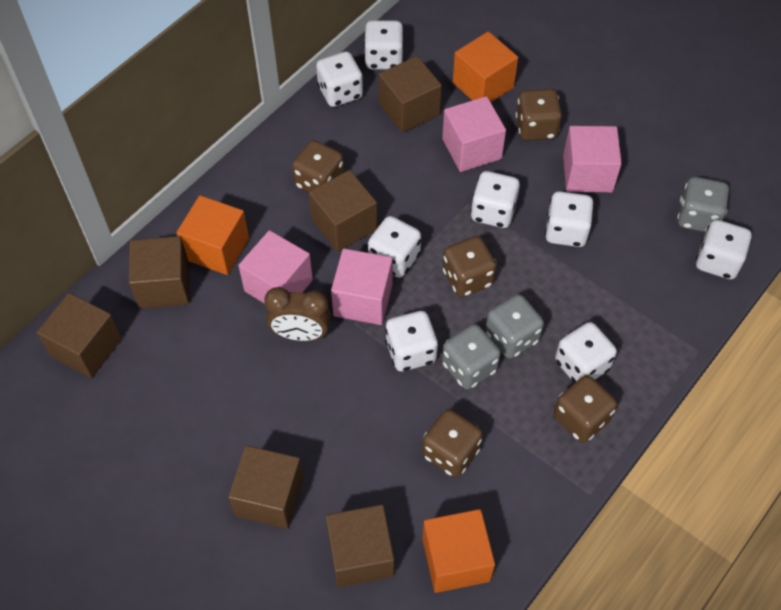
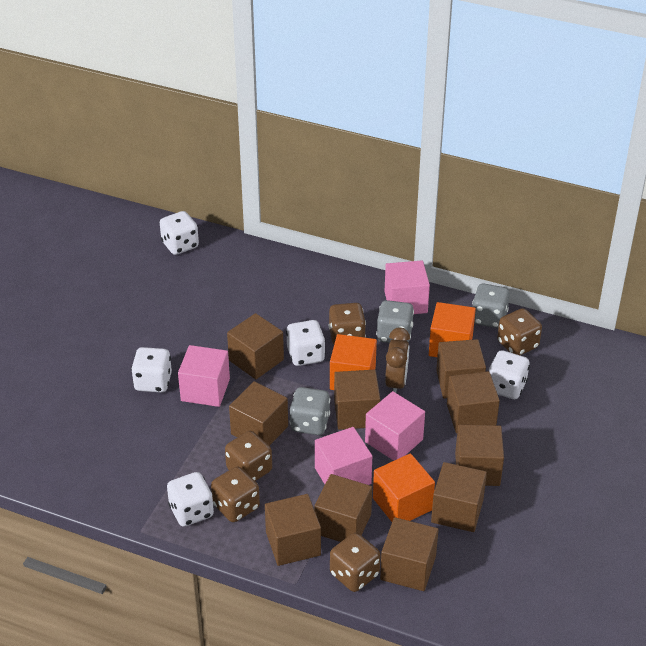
brown cube: [37,293,122,378] [129,236,189,309] [228,445,304,529] [309,170,377,252] [326,504,394,588] [379,56,442,133] = 6 -> [227,313,284,379] [229,381,288,446] [265,494,321,566] [314,474,372,542] [334,369,380,430] [380,517,438,591] [431,462,487,532] [436,339,486,399] [447,371,500,433] [455,425,504,486] = 10
white dice: [316,51,363,107] [364,20,404,70] [368,216,421,278] [385,311,438,371] [470,171,520,228] [545,191,594,247] [555,322,617,383] [696,220,752,279] = 8 -> [131,347,172,393] [160,211,199,255] [167,472,214,527] [286,320,325,366] [489,350,530,399] = 5

